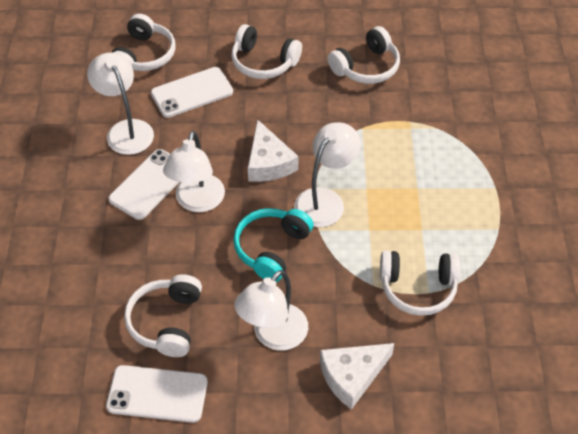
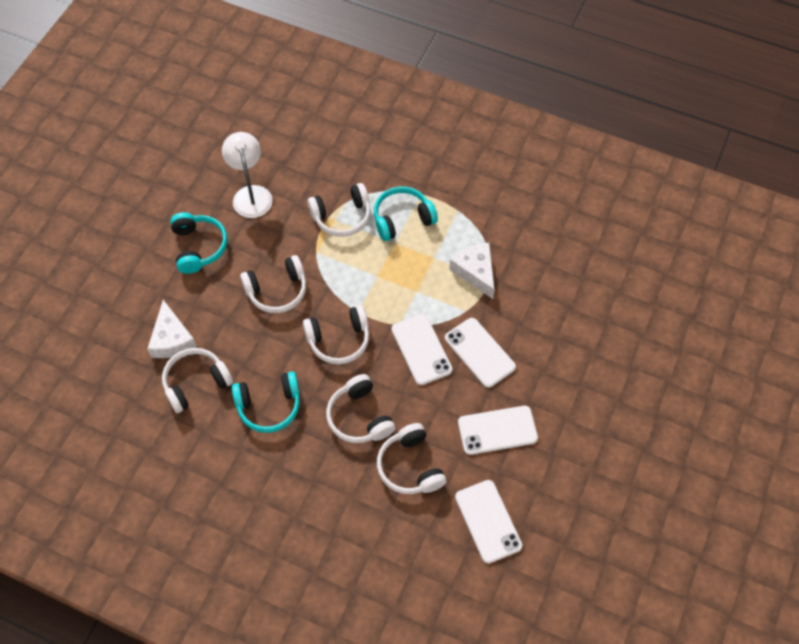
turquoise headphones: [233,208,314,282] = 1 -> [170,212,227,274] [232,371,300,433] [374,187,438,241] = 3
white headphones: [111,14,176,71] [124,274,202,357] [231,24,302,79] [327,26,400,84] [380,250,460,316] = 5 -> [162,348,233,413] [240,255,306,313] [303,305,369,364] [307,183,371,237] [326,374,395,443] [377,423,446,494] = 6
white lamp: [87,53,154,155] [163,131,225,212] [234,270,308,351] [294,122,361,227] = 4 -> [222,132,273,218] = 1
white phone: [106,365,208,423] [108,149,179,220] [151,67,233,118] = 3 -> [391,314,452,385] [445,318,516,388] [455,480,522,564] [458,406,538,455] = 4

